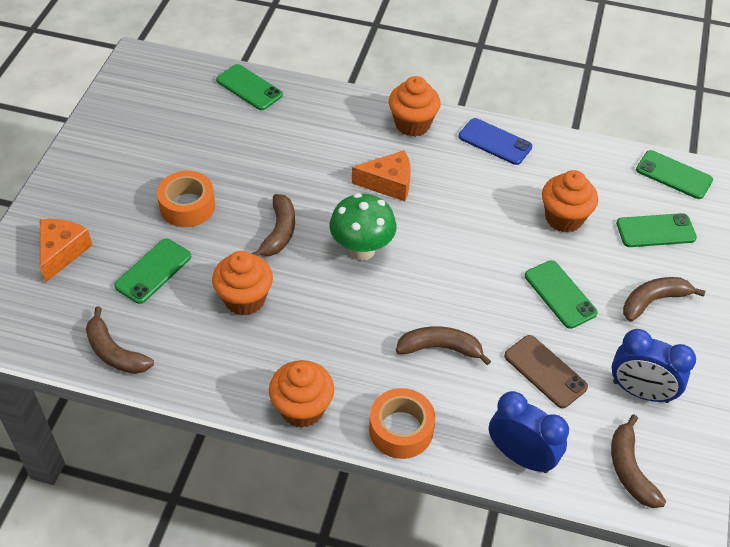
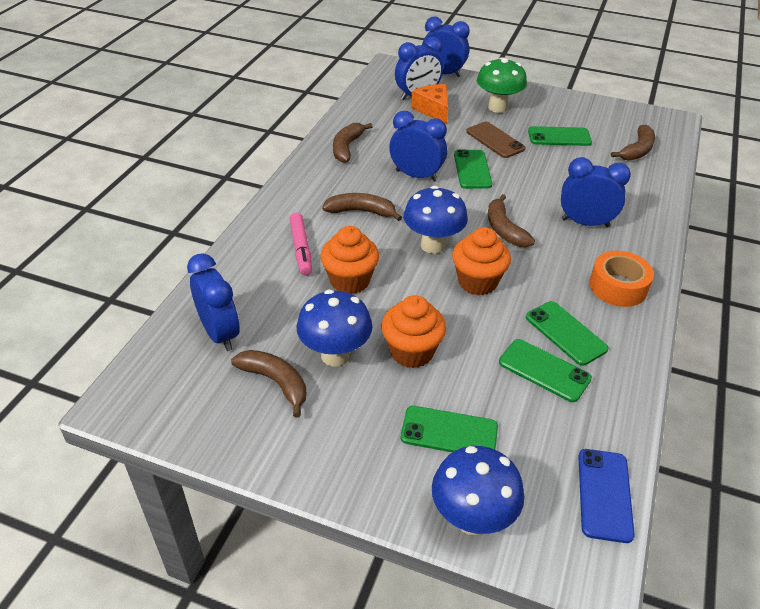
blue clock: [489,391,569,473] [612,329,696,403] = 2 -> [187,253,240,351] [389,111,447,182] [395,37,443,100] [422,16,470,77] [561,157,631,227] = 5
blue mushroom: none = 0 -> [296,289,372,366] [404,186,468,254] [432,446,524,535] = 3
orange cheese: [40,219,92,283] [352,150,411,201] = 2 -> [411,84,448,124] = 1
orange cupcake: [212,251,273,316] [269,360,334,428] [389,76,441,137] [542,170,598,233] = 4 -> [320,226,379,294] [381,295,446,368] [452,227,511,295] = 3
orange tape: [157,171,215,227] [369,388,435,459] = 2 -> [589,251,654,307] = 1
pink marker: none = 0 -> [290,213,312,275] = 1

